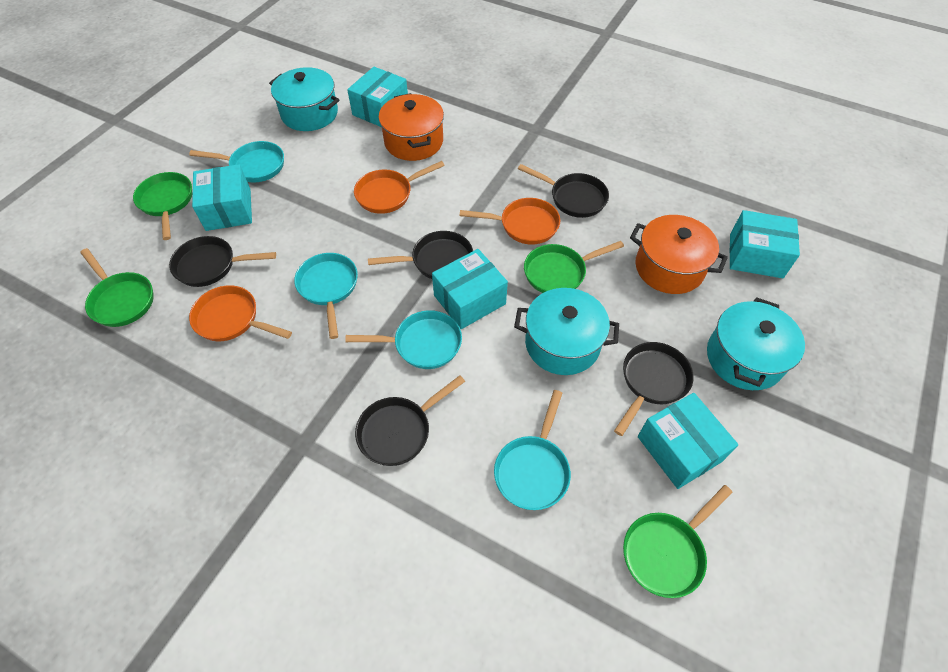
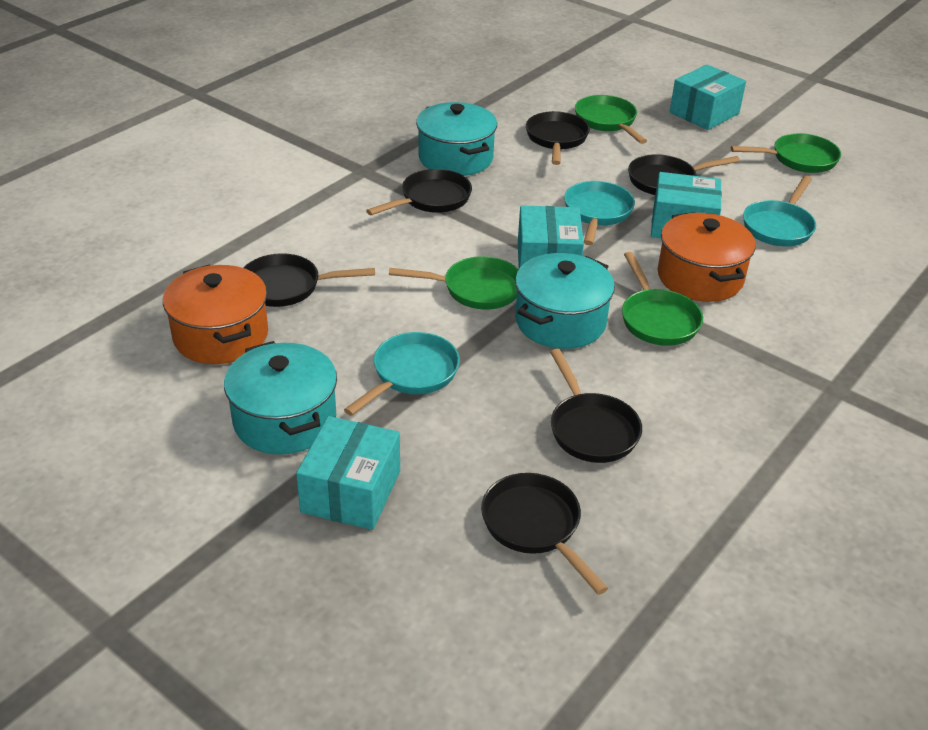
black pan: [169,236,276,287] [355,375,465,466] [368,231,473,279] [518,164,609,218] [614,342,694,436] = 5 -> [244,253,375,307] [366,169,472,215] [481,473,608,595] [526,111,590,165] [550,349,642,463] [628,154,740,195] = 6
orange pan: [189,285,292,341] [354,161,445,214] [460,198,560,245] = 3 -> none = 0
turquoise box: [192,164,252,231] [347,67,408,127] [432,249,508,329] [638,393,738,489] [729,210,800,278] = 5 -> [296,416,400,530] [518,206,584,269] [651,172,722,238] [670,64,746,130] = 4
turquoise pan: [189,141,284,182] [294,253,358,339] [345,310,462,369] [494,390,571,510] = 4 -> [344,332,460,416] [564,181,635,245] [743,176,816,246] = 3

